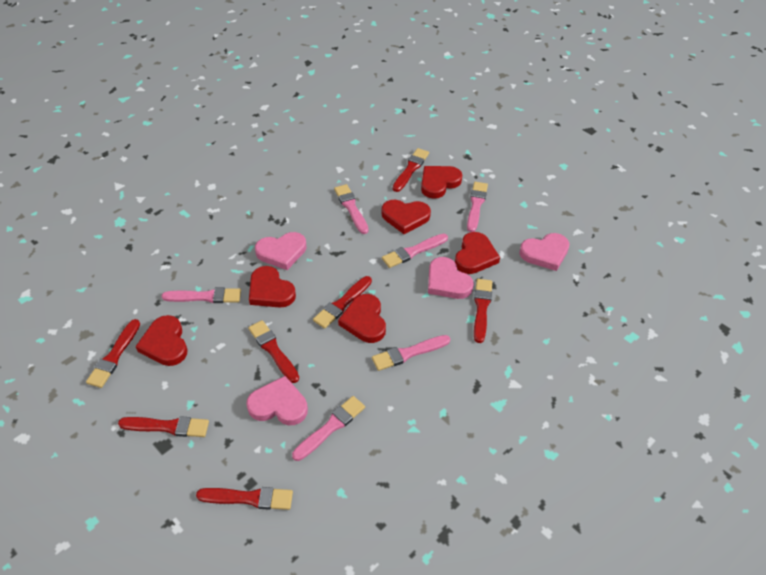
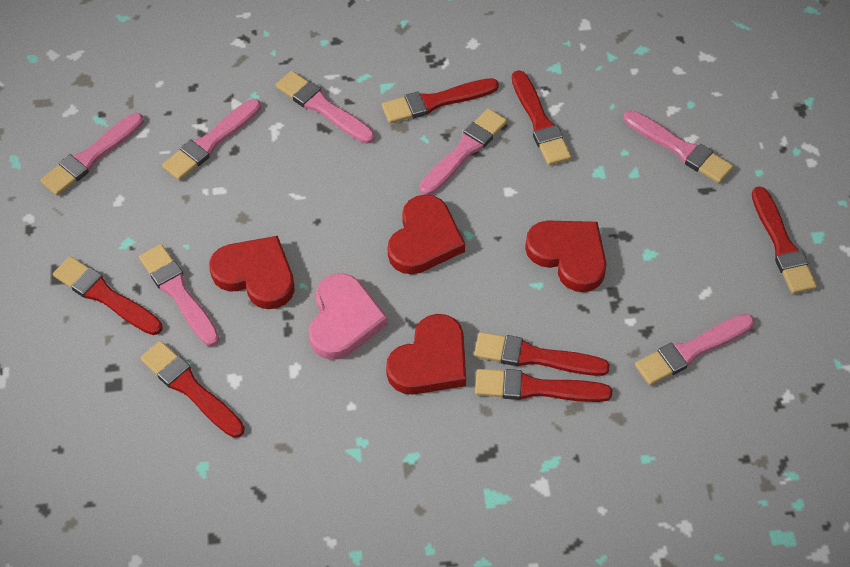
pink brush: [161,287,241,303] [292,396,365,461] [334,184,369,234] [372,335,450,371] [382,233,448,268] [467,182,488,232] = 6 -> [40,113,144,195] [139,244,220,346] [162,99,261,180] [276,71,375,144] [419,108,507,195] [623,110,733,183] [635,314,754,385] = 7
pink heart: [246,376,308,425] [255,232,306,270] [428,257,474,299] [519,233,570,271] = 4 -> [309,273,388,360] = 1
red heart: [135,315,187,366] [249,266,296,308] [338,294,386,343] [382,200,431,234] [421,166,462,199] [455,232,500,274] = 6 -> [209,236,295,309] [386,314,466,395] [388,195,465,274] [525,221,606,292] = 4

